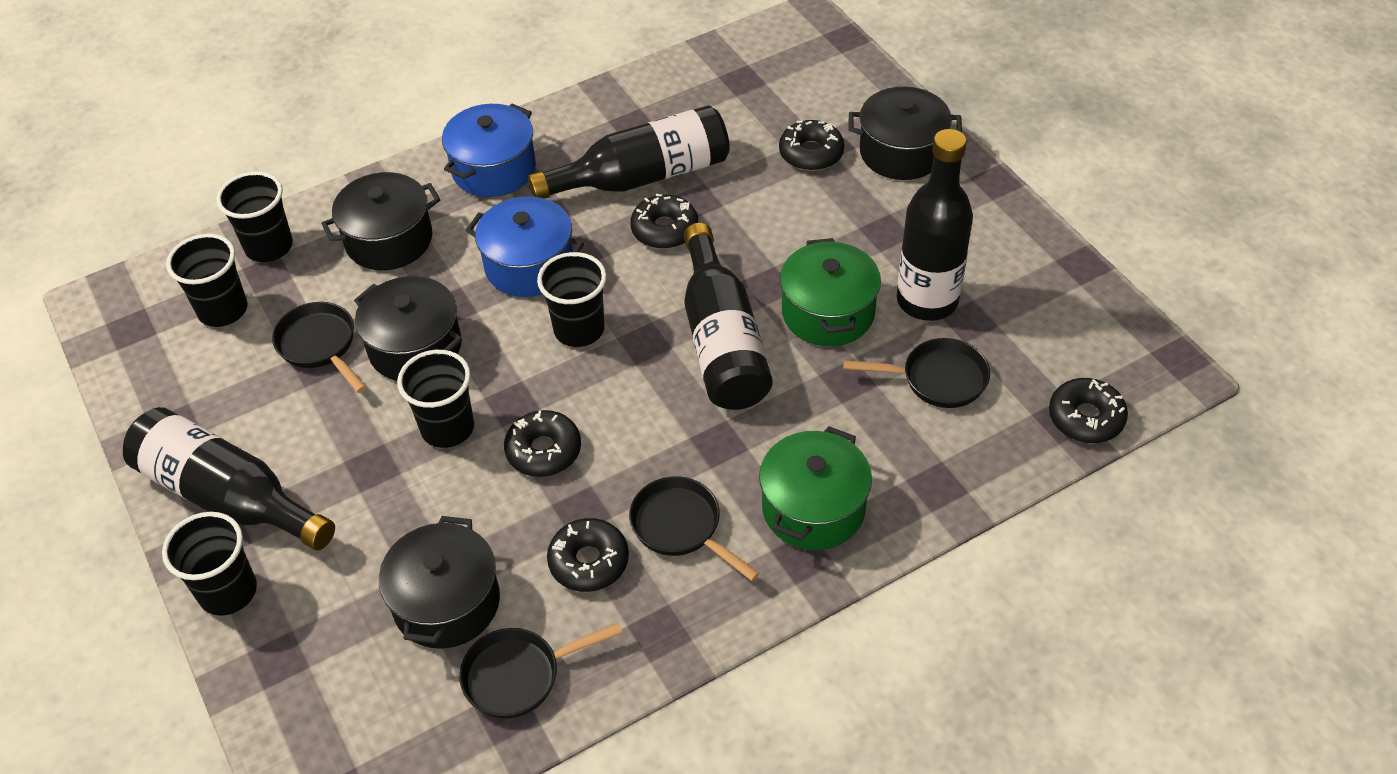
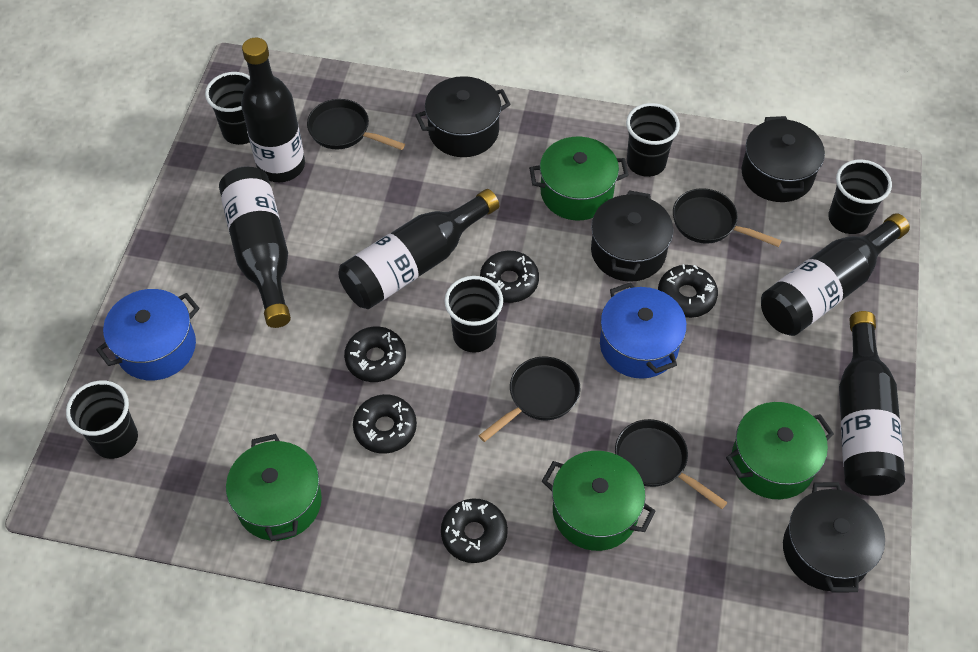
black bottle: [123,407,335,550] [528,105,730,199] [684,223,773,410] [897,129,973,321] = 4 -> [219,166,291,328] [241,38,305,182] [338,189,499,309] [761,213,910,336] [839,311,905,496] = 5
green pot: [759,426,872,550] [780,238,881,346] = 2 -> [226,434,322,541] [529,137,629,220] [542,451,656,551] [726,402,834,499] = 4

